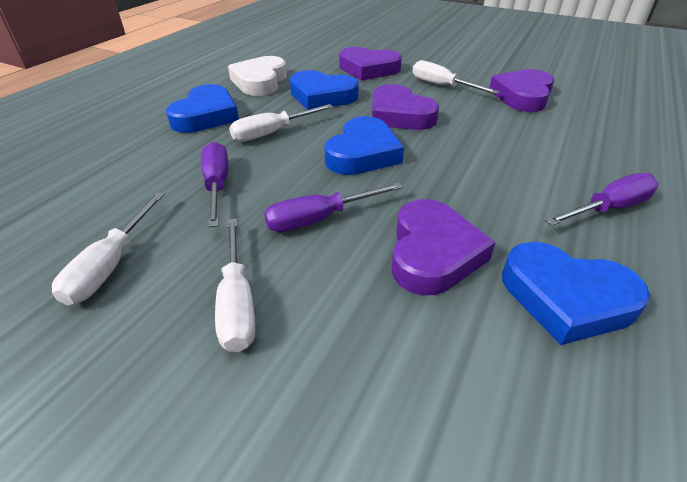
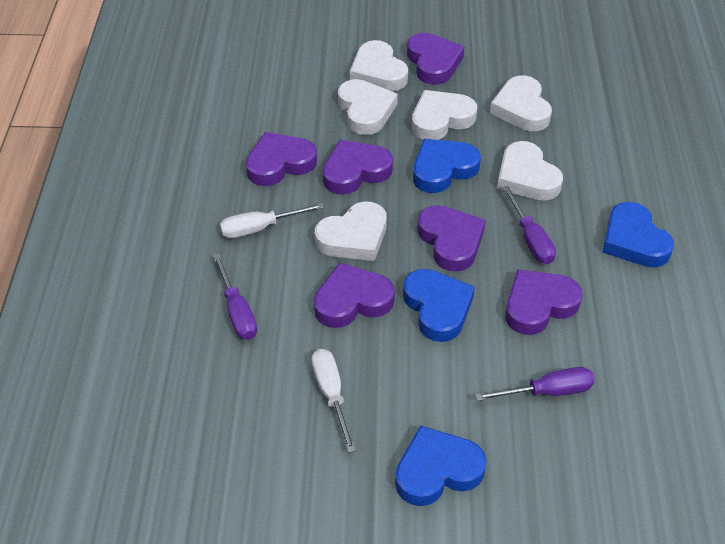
purple heart: [339,47,402,81] [372,84,439,130] [391,199,496,295] [489,69,555,112] = 4 -> [246,132,317,186] [314,263,395,328] [323,140,393,195] [407,33,464,85] [417,205,486,272] [505,269,583,335] = 6
white heart: [228,56,287,96] = 1 -> [315,201,387,261] [338,79,398,135] [350,40,408,91] [412,90,477,140] [490,76,552,131] [497,141,563,201] = 6
white screwdriver: [52,192,165,306] [215,218,255,352] [229,104,333,142] [412,60,500,94] = 4 -> [220,203,324,238] [311,349,356,453] = 2

